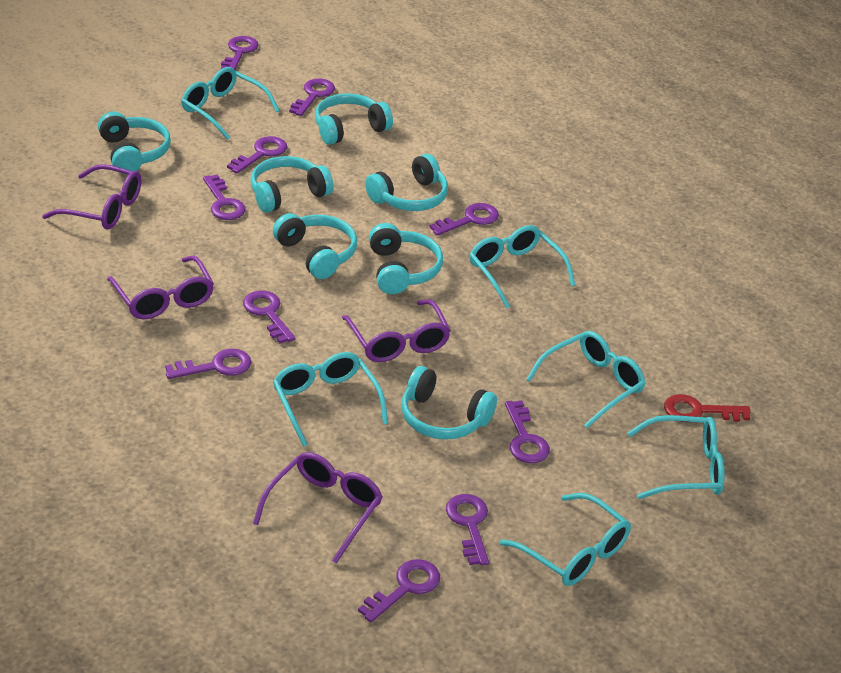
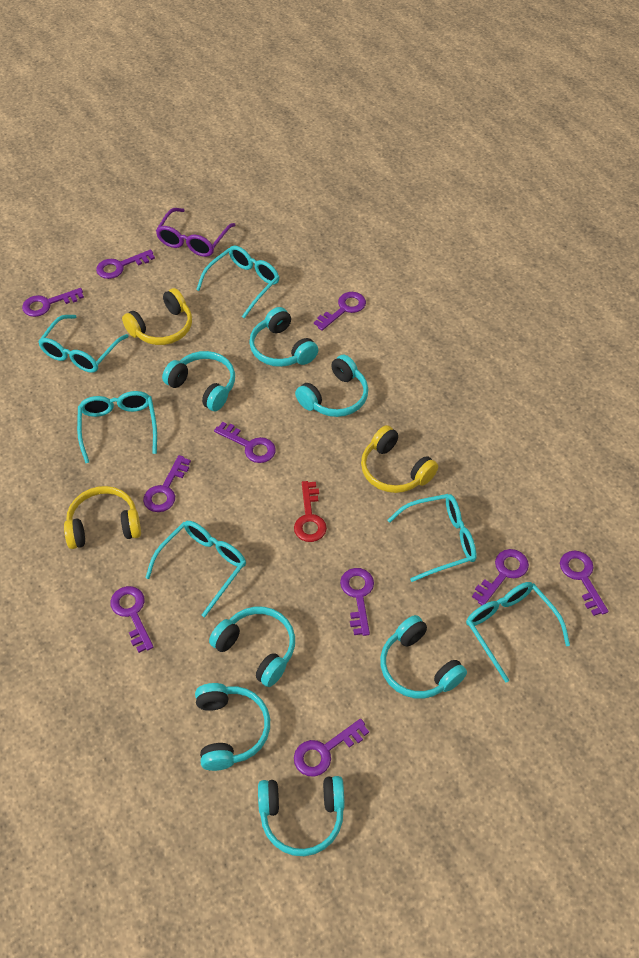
purple glasses: [42,164,142,229] [107,256,214,319] [253,452,383,563] [342,299,451,362] = 4 -> [156,208,235,257] = 1
yellow headphones: none = 0 -> [64,486,141,549] [122,288,192,345] [361,425,438,493] = 3

